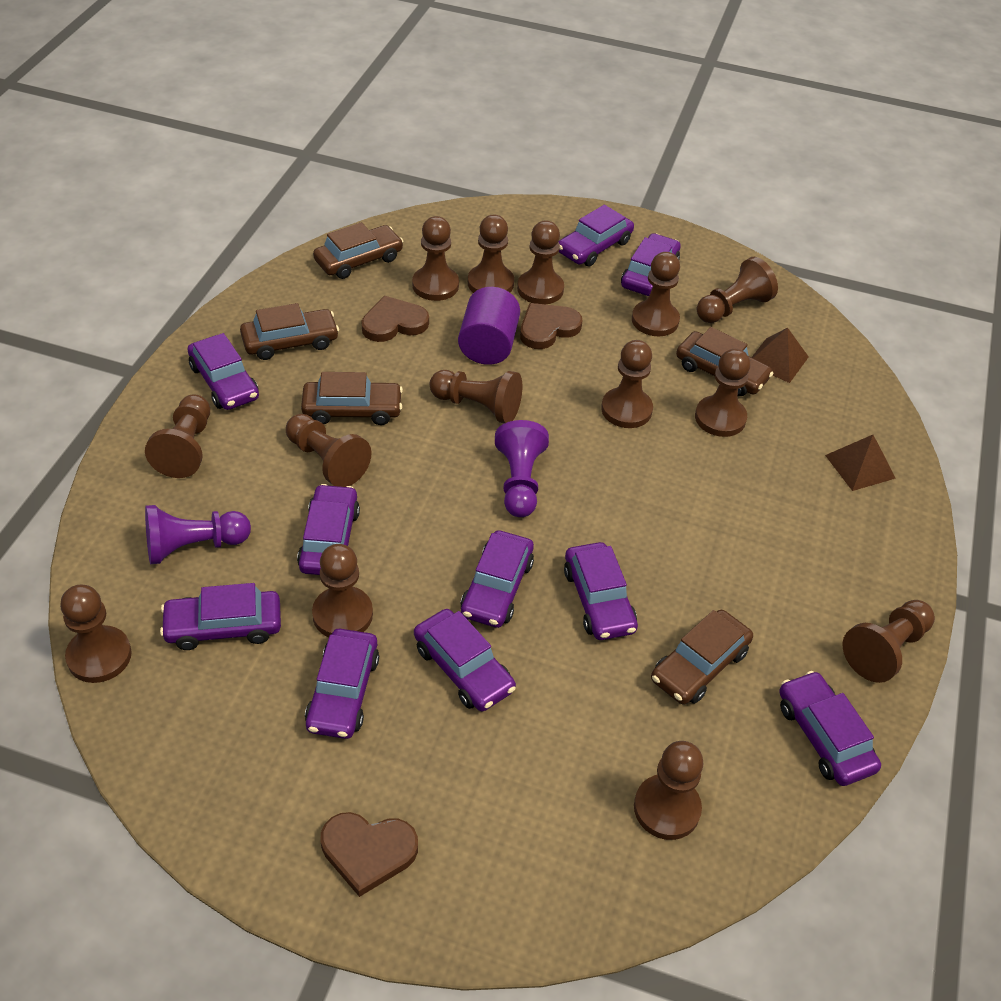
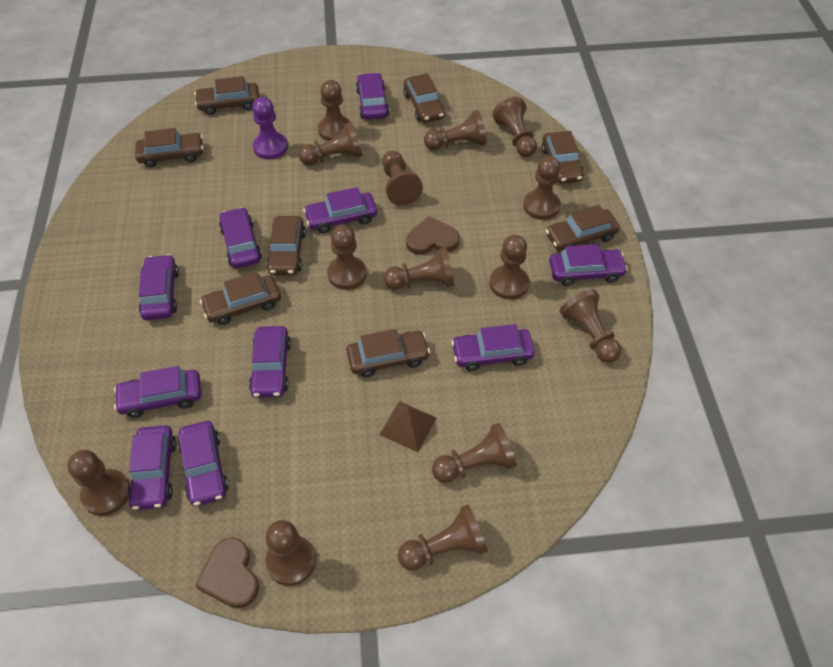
brown car: [240,303,339,360] [301,372,403,425] [313,222,404,279] [651,610,753,705] [676,327,773,396] = 5 -> [135,128,203,167] [195,76,259,115] [200,272,281,325] [266,216,306,275] [346,329,430,378] [403,73,445,122] [541,131,584,184] [545,205,620,251] = 8
brown heart: [321,812,418,897] [361,296,429,342] [520,303,582,349] = 3 -> [195,537,259,608] [406,216,460,255] = 2
brown pyramid: [751,328,809,383] [825,435,896,491] = 2 -> [379,401,437,452] = 1
purple cylinder: [458,287,520,365] = 1 -> none = 0
purple pawn: [145,505,251,564] [495,420,549,517] = 2 -> [252,97,288,160] = 1

